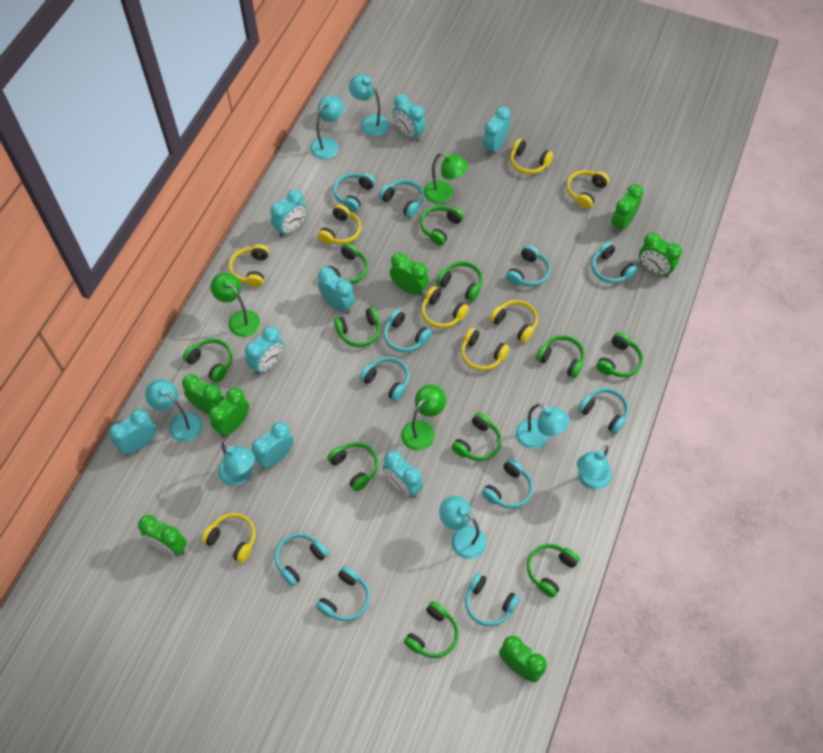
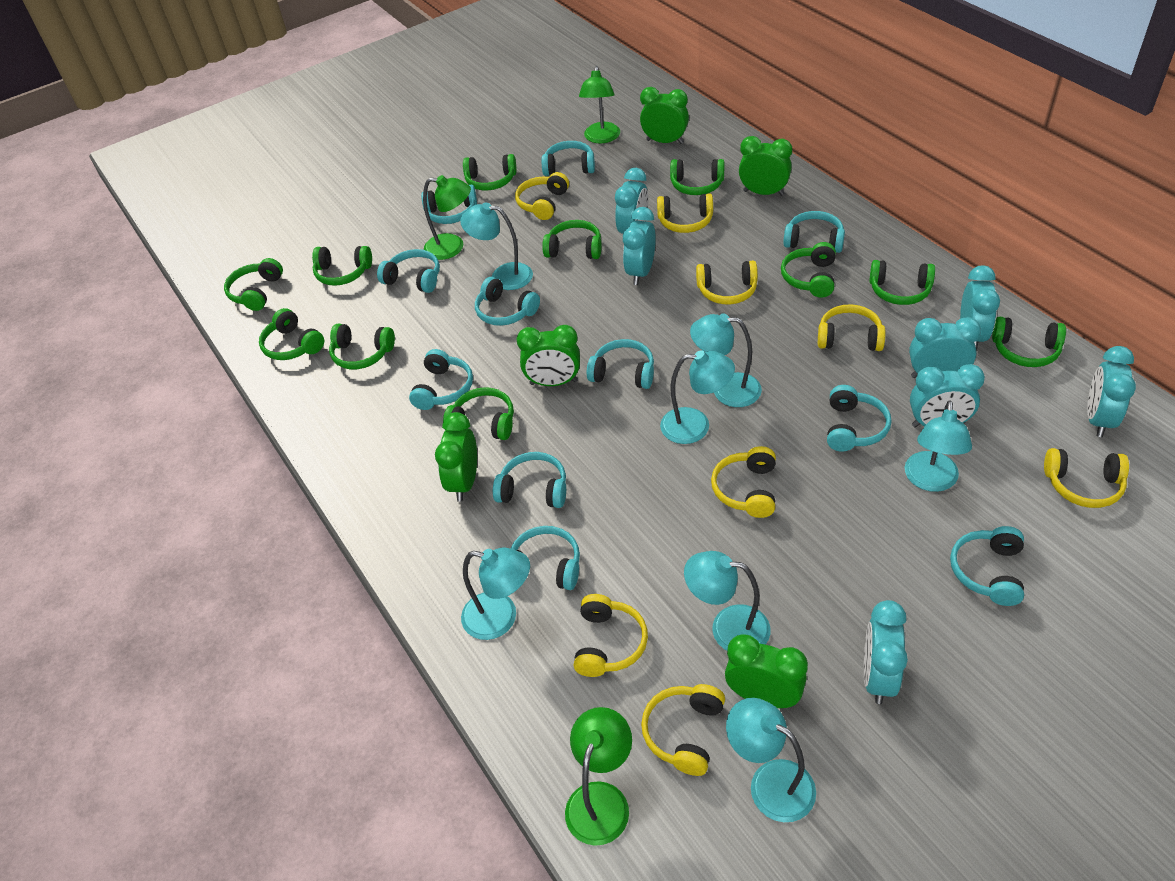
green clock: [138,515,187,556] [182,374,224,414] [209,388,249,437] [390,252,429,296] [499,636,547,683] [611,184,644,234] [639,233,682,277] = 7 -> [435,412,477,502] [516,325,580,386] [640,87,689,144] [725,634,808,708] [739,136,792,196] = 5
turquoise clock: [109,409,156,455] [245,326,284,375] [252,422,294,469] [270,189,307,237] [318,267,355,314] [383,451,423,498] [393,94,426,141] [483,106,511,156] = 8 -> [615,168,648,234] [623,207,656,285] [864,600,908,704] [909,317,981,378] [910,364,985,427] [960,265,1000,351] [1087,346,1136,437] = 7

